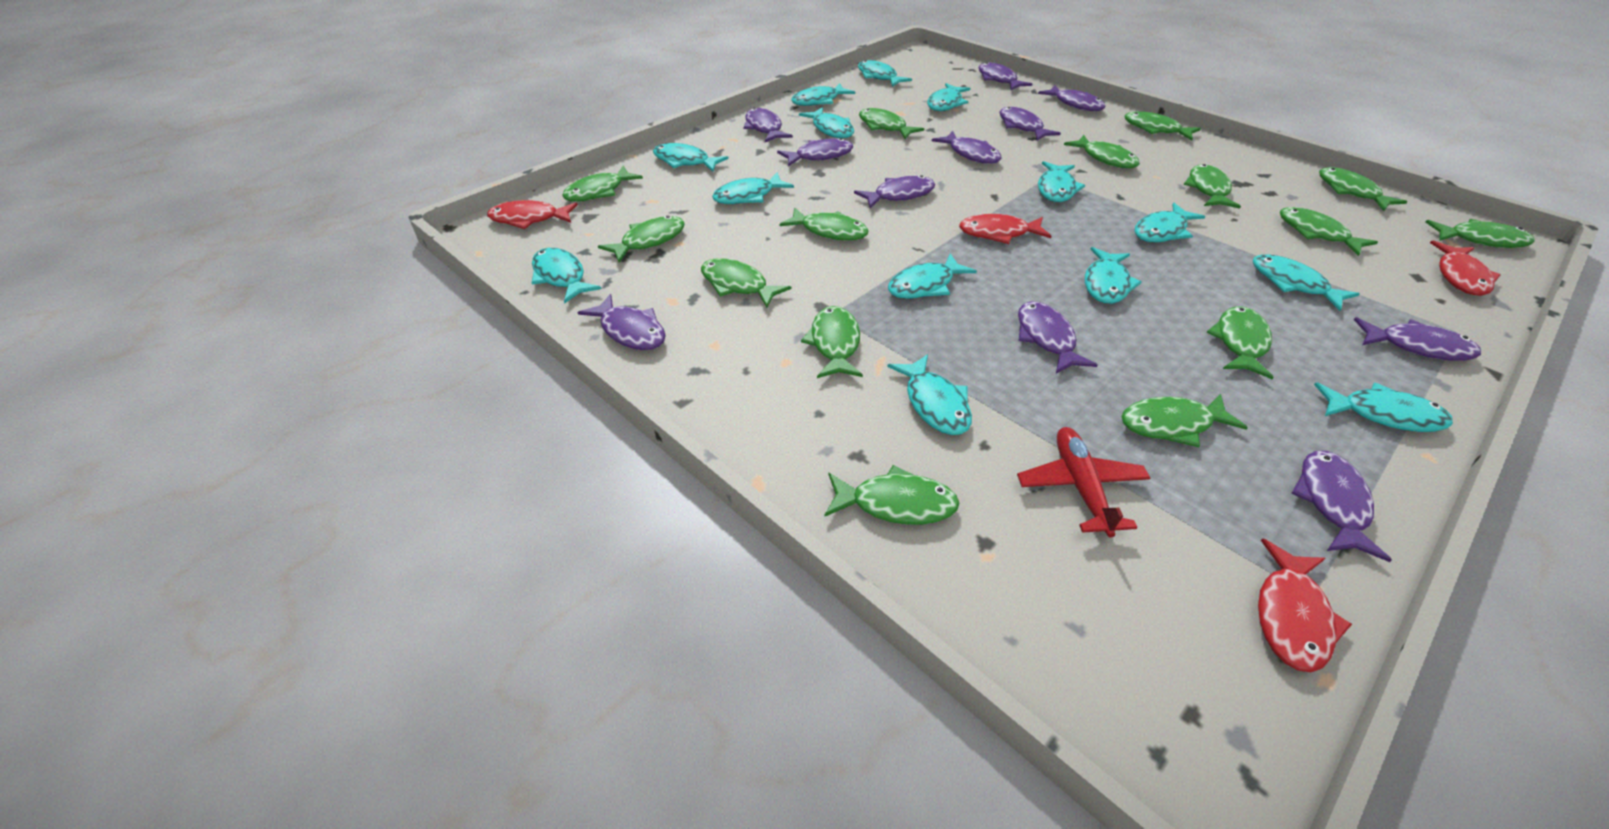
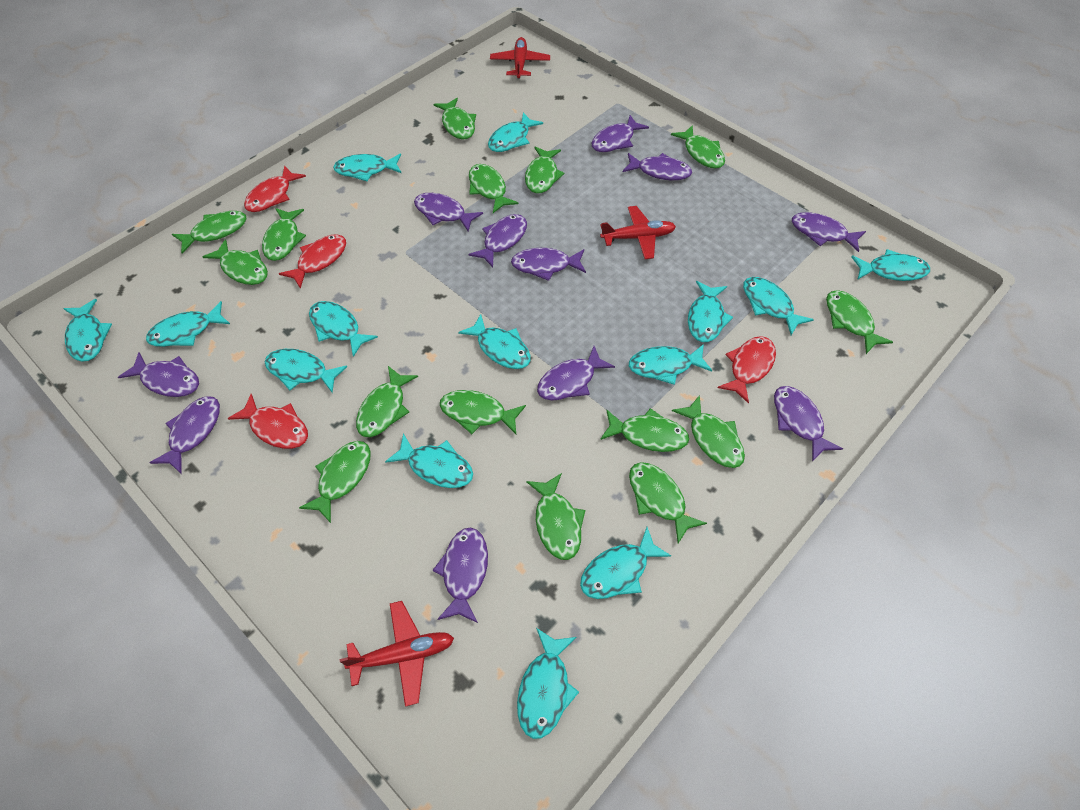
red plane: [1017,427,1150,538] = 1 -> [339,601,454,707] [490,37,550,79] [600,206,676,259] = 3

